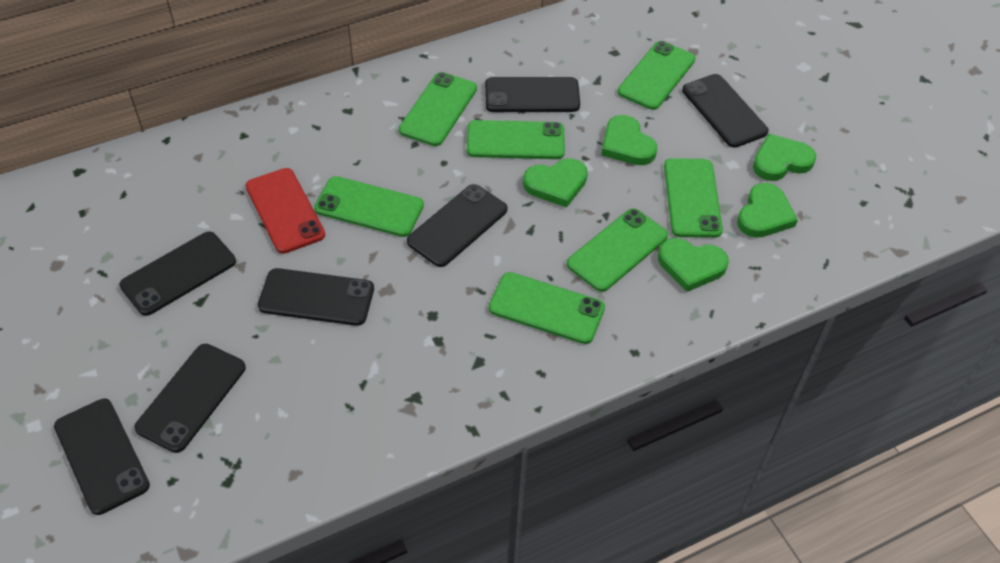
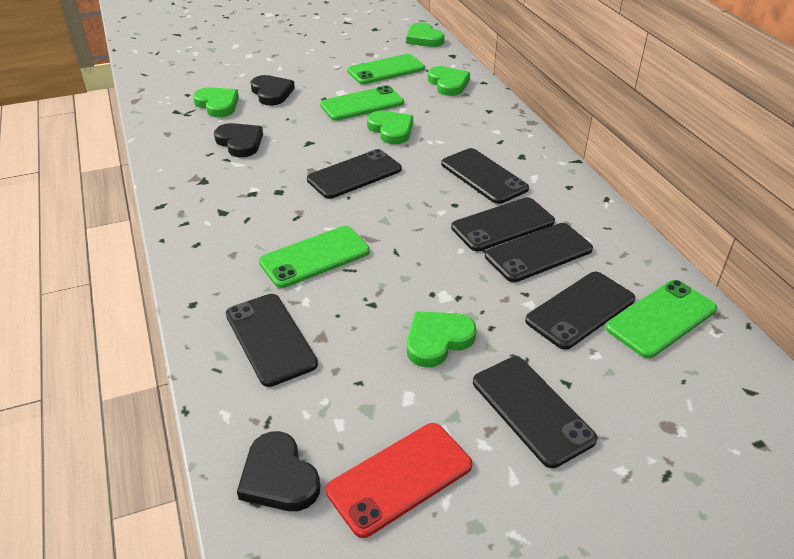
black heart: none = 0 -> [214,123,263,157] [237,431,320,511] [251,75,295,106] = 3
green phone: [314,176,424,237] [399,72,477,146] [467,120,565,159] [489,272,605,344] [567,208,668,292] [617,41,695,110] [664,158,723,238] = 7 -> [259,226,370,288] [320,85,404,121] [347,54,425,84] [606,280,717,358] = 4

